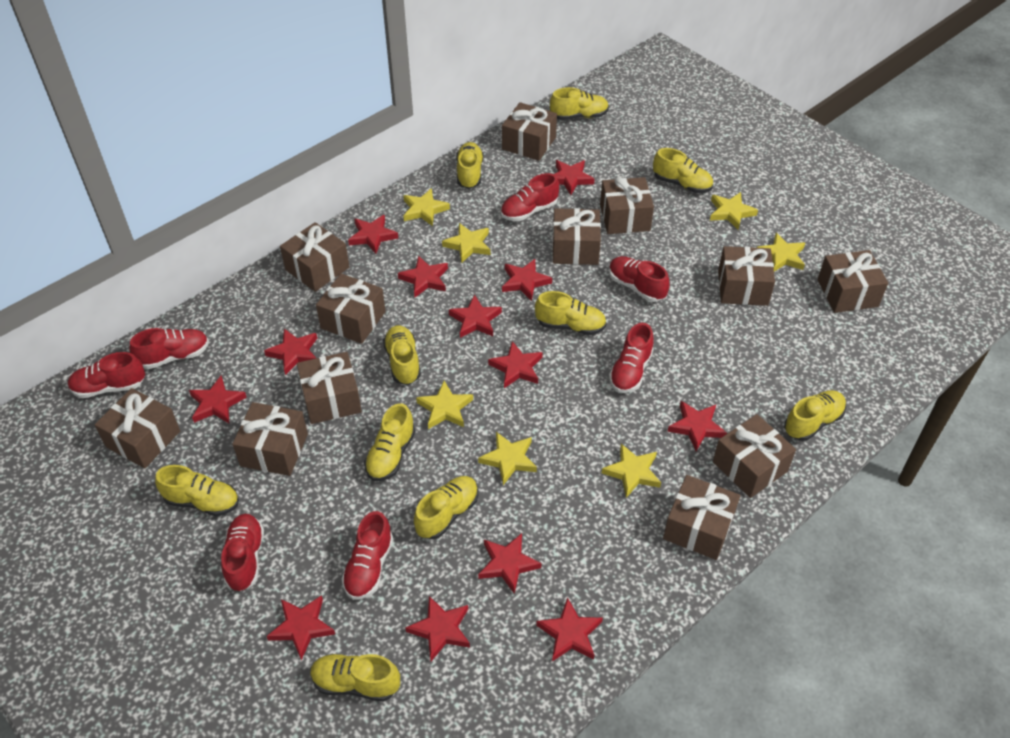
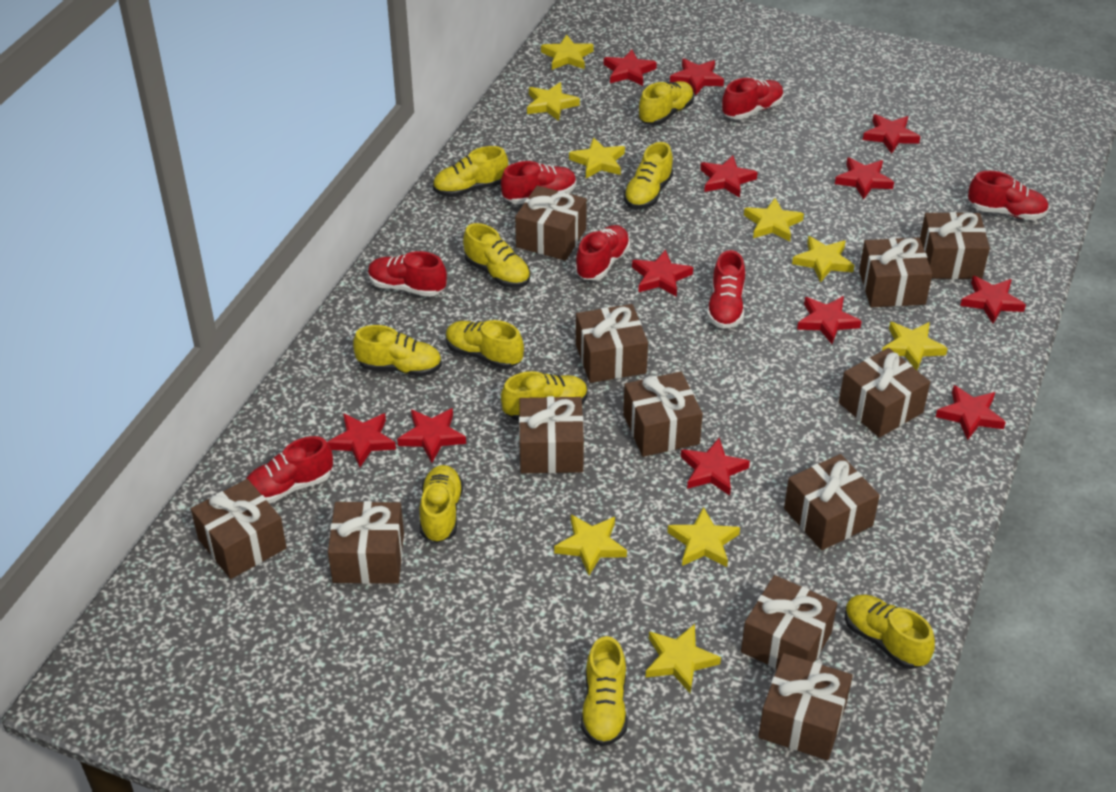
red star: [189,376,247,423] [264,329,317,375] [267,595,335,660] [348,215,398,254] [398,256,448,297] [405,596,470,661] [449,294,502,338] [478,533,541,594] [488,341,543,388] [502,259,552,301] [536,597,603,662] [554,160,595,195] [667,401,727,451] = 13 -> [327,413,396,467] [397,408,466,463] [604,50,657,86] [632,250,693,297] [670,58,724,96] [681,438,750,496] [700,155,758,198] [797,296,862,344] [835,157,894,200] [863,114,921,154] [936,385,1006,440] [960,276,1026,323] = 12
yellow star: [403,188,450,226] [416,381,473,429] [442,223,491,263] [478,432,537,485] [602,444,661,498] [710,192,758,230] [756,233,805,272] = 7 -> [527,82,580,121] [541,35,594,70] [554,515,627,575] [569,137,625,178] [645,624,721,693] [667,507,740,567] [744,198,804,242] [792,236,854,283] [882,322,948,370] = 9

